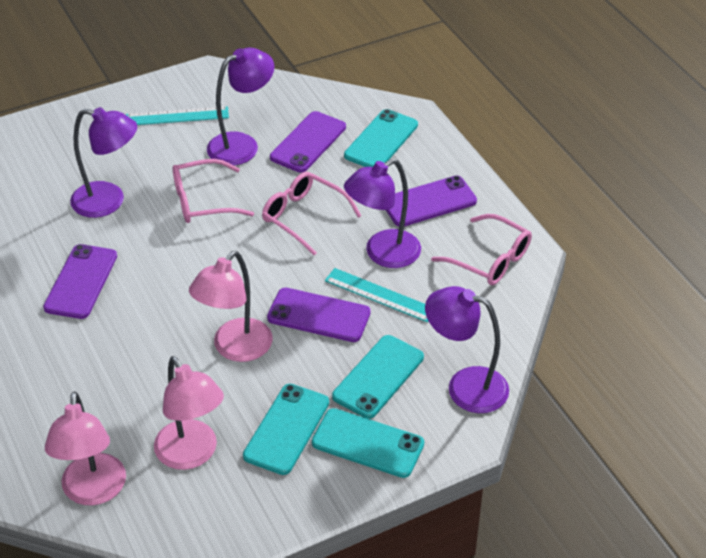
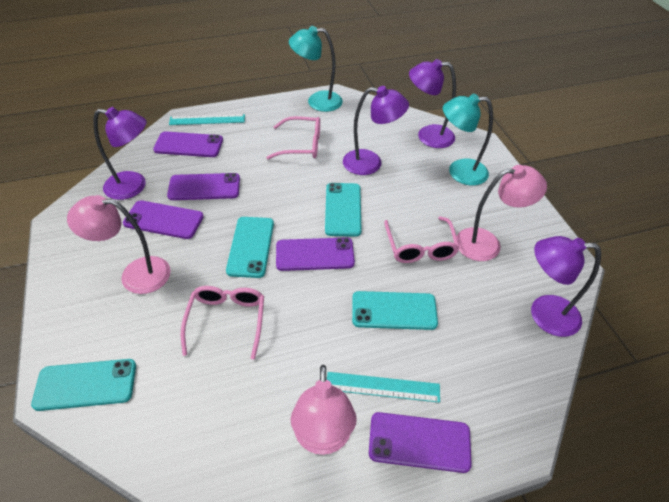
purple phone: [43,244,117,319] [267,288,371,342] [270,111,346,173] [386,176,477,227] = 4 -> [123,200,204,239] [153,131,223,157] [167,173,240,200] [276,237,355,271] [369,412,472,473] = 5
turquoise lamp: none = 0 -> [289,26,343,112] [443,94,493,186] = 2

